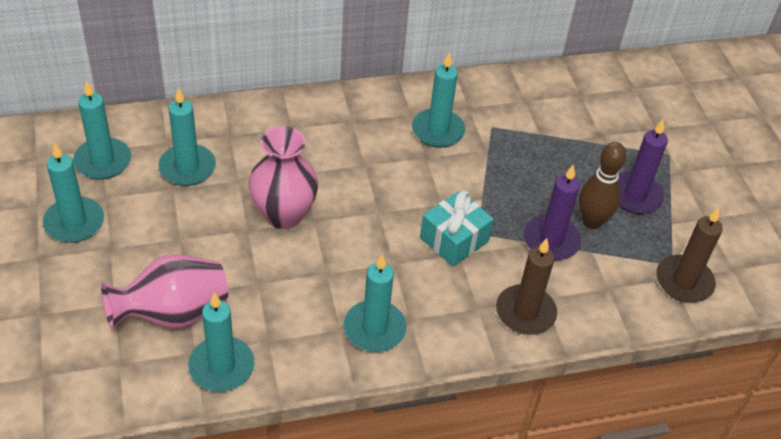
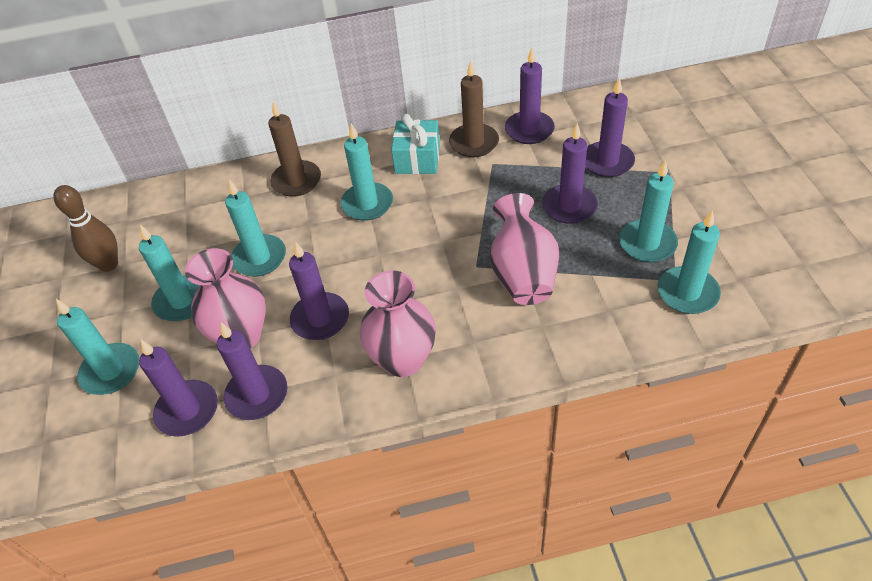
pink vase: [101,254,228,329] [249,126,318,229] = 2 -> [185,248,266,349] [360,270,436,377] [489,193,559,305] = 3
purple candle: [523,164,581,261] [618,119,668,214] = 2 -> [139,340,218,437] [217,322,288,420] [289,241,349,340] [505,48,555,144] [542,123,598,224] [585,78,635,177] = 6

